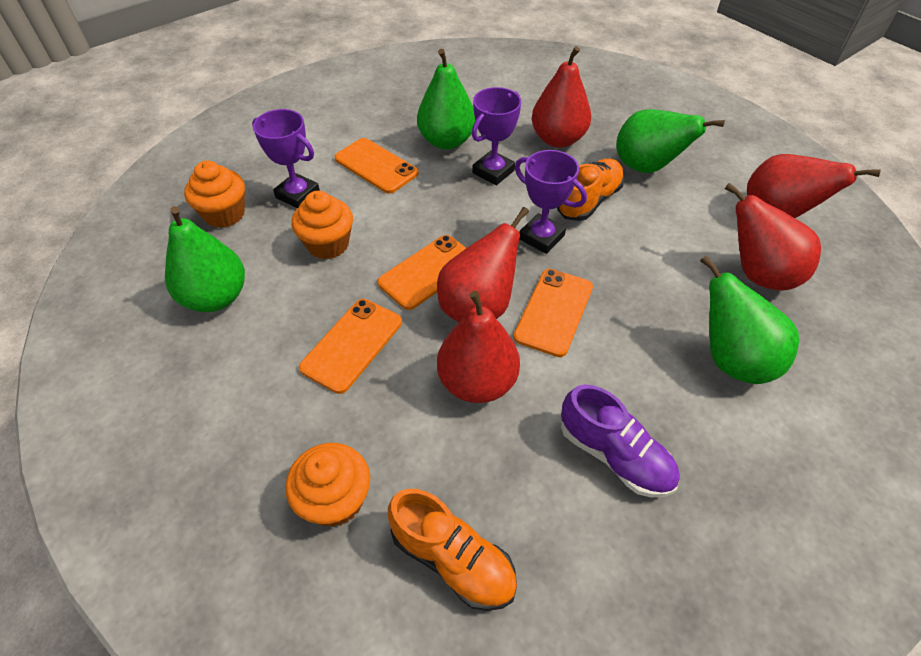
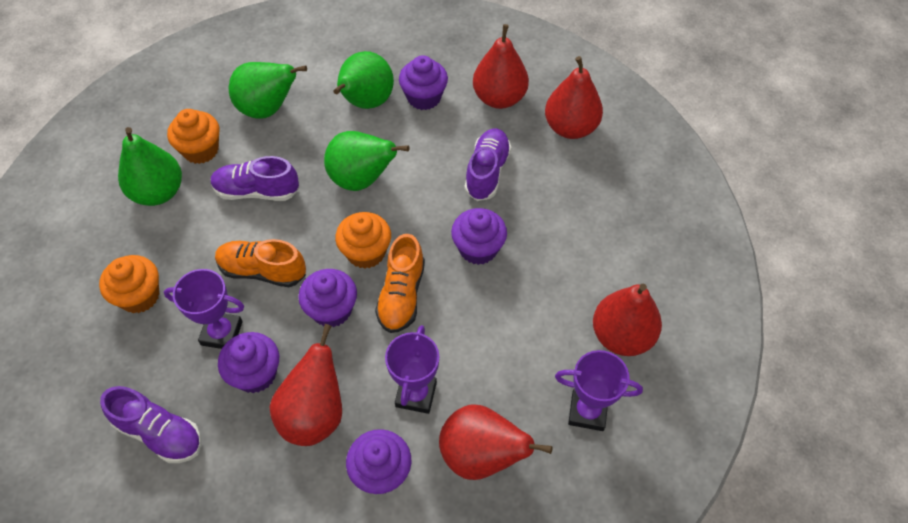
orange phone: [299,299,402,394] [334,138,419,194] [377,235,466,310] [513,269,593,357] = 4 -> none = 0
purple cupcake: none = 0 -> [218,332,279,393] [298,269,357,327] [346,429,411,494] [399,55,448,110] [451,208,507,265] = 5
purple shoe: [561,384,680,497] = 1 -> [100,386,202,463] [210,156,299,201] [464,129,511,201] = 3

